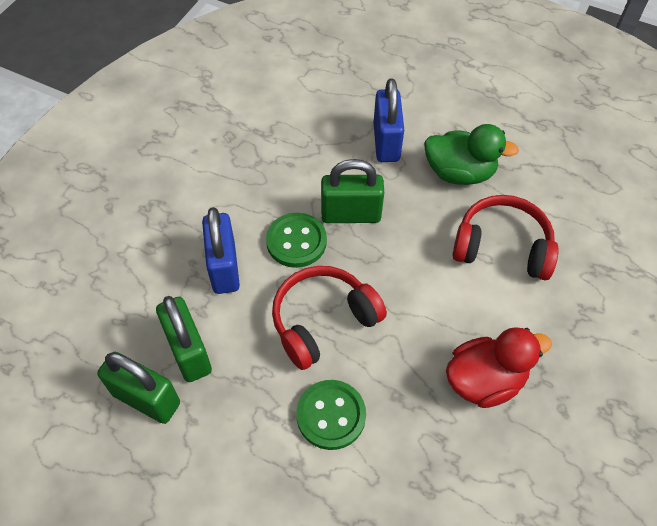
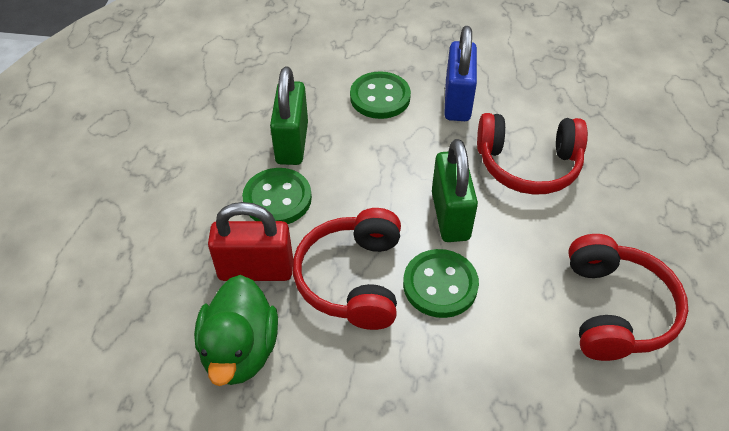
blue padlock: [202,207,240,294] [373,78,404,162] = 2 -> [444,26,477,121] = 1
green button: [266,213,327,268] [296,380,366,450] = 2 -> [242,168,312,224] [350,71,411,119] [403,249,479,318] = 3
green padlock: [97,352,180,424] [156,296,212,382] [321,159,384,223] = 3 -> [270,67,308,165] [432,139,478,242] = 2
red duck: [446,327,552,408] = 1 -> none = 0
red headphones: [272,266,387,370] [453,195,559,280] = 2 -> [293,208,401,330] [477,113,588,195] [568,234,688,361] = 3
red padlock: none = 0 -> [208,202,293,281] = 1

